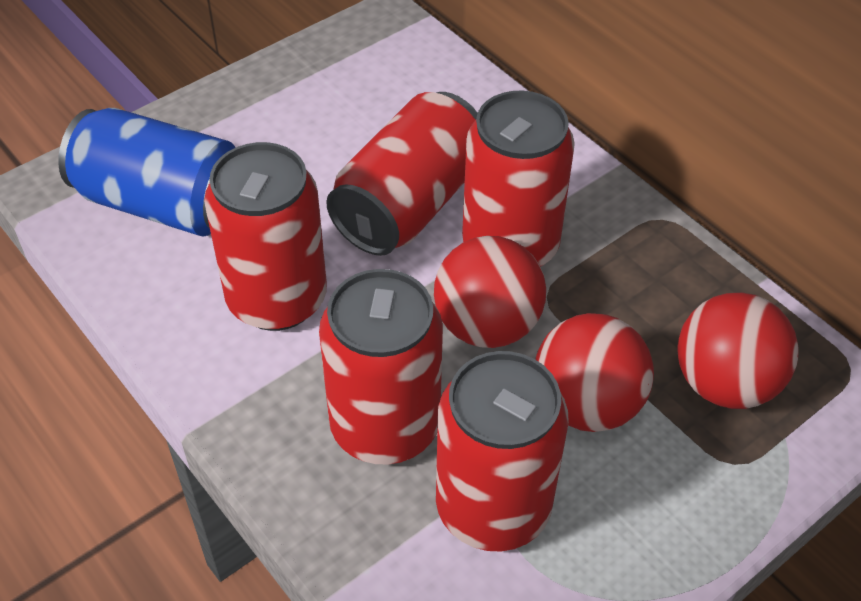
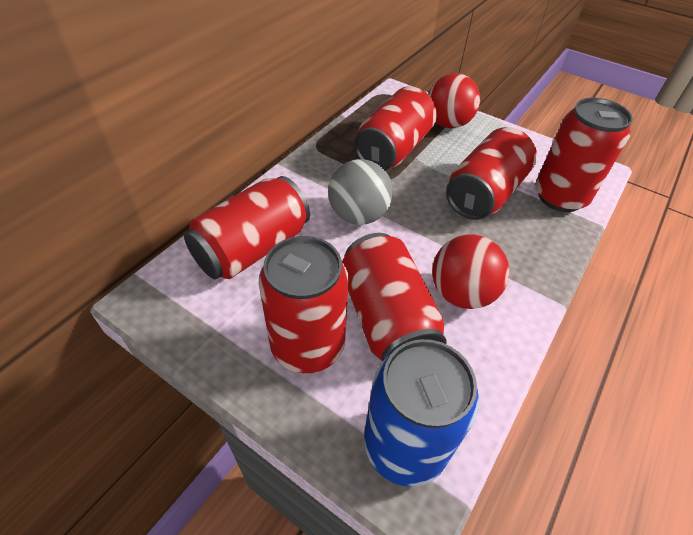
grey ball: none = 0 -> [328,159,393,225] = 1
red ball: [434,236,546,348] [535,313,654,432] [678,293,799,409] = 3 -> [429,73,480,128] [432,234,510,309] = 2
red can: [204,142,327,331] [319,269,443,465] [326,92,478,256] [436,351,569,551] [462,91,575,267] = 5 -> [184,176,310,280] [258,236,349,373] [342,233,447,361] [354,86,437,170] [446,127,537,220] [535,98,633,212] = 6

